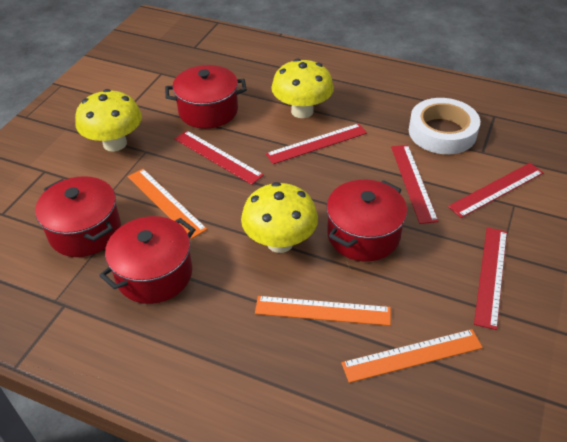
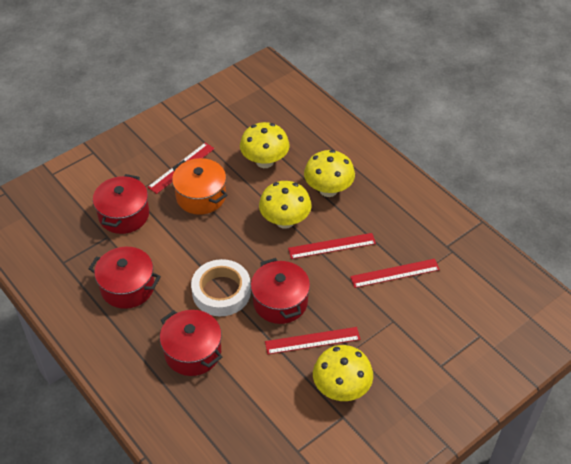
orange pot: none = 0 -> [172,158,227,215] = 1
orange ruler: [128,169,207,239] [255,296,391,326] [341,329,483,383] = 3 -> none = 0
red ruler: [175,130,264,185] [266,123,367,164] [391,145,438,224] [448,163,544,218] [474,227,507,330] = 5 -> [147,142,215,194] [265,327,360,354] [288,233,376,259] [350,259,440,288] = 4
yellow mushroom: [75,89,142,152] [241,182,318,253] [271,59,334,118] = 3 -> [240,122,290,168] [259,181,312,229] [304,150,355,197] [313,345,373,401] = 4

